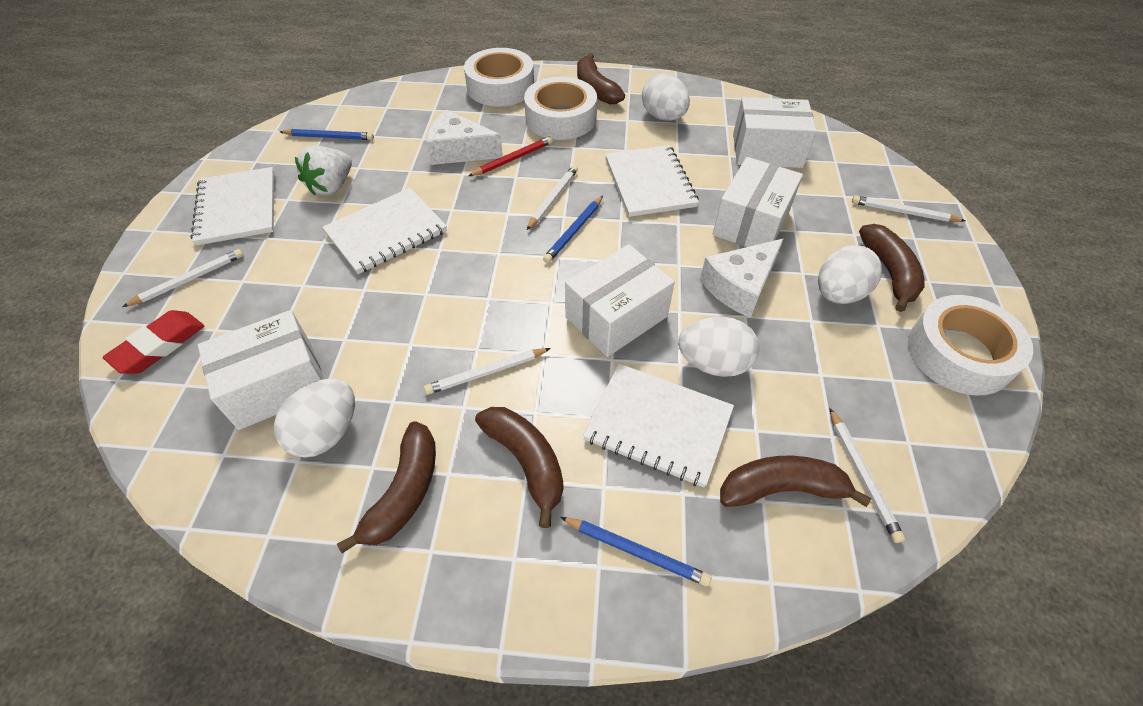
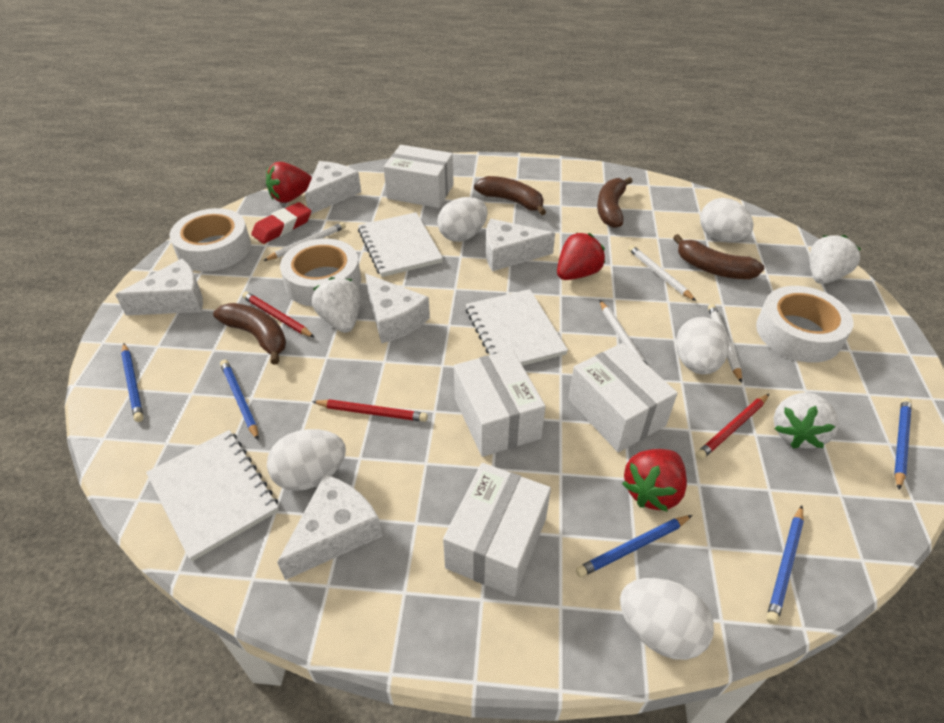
blue pencil: [280,129,374,140] [543,196,603,263] [560,517,711,586] = 3 -> [121,343,144,422] [220,360,259,440] [576,515,693,578] [766,506,804,625] [894,398,912,490] = 5
brown banana: [337,421,436,553] [475,407,563,528] [577,53,625,104] [720,456,872,507] [859,224,925,312] = 5 -> [213,303,286,365] [474,176,546,215] [597,177,633,228] [673,234,764,279] = 4
red pencil: [469,136,553,176] = 1 -> [242,291,315,338] [312,399,428,422] [696,394,769,460] = 3
red strawberry: none = 0 -> [266,162,312,203] [557,233,605,280] [622,449,687,512] = 3
white cheese: [426,110,503,165] [700,239,784,318] = 2 -> [115,259,203,315] [277,474,382,580] [305,161,361,215] [365,274,430,343] [486,219,555,271] = 5
white egg: [274,379,355,458] [642,73,690,121] [678,317,759,377] [818,245,882,304] = 4 -> [267,429,346,491] [437,197,488,242] [620,578,714,660] [676,317,729,374] [700,198,754,242] = 5
white notebook: [190,167,274,246] [322,188,447,274] [583,364,734,488] [605,145,699,217] = 4 -> [146,430,279,561] [358,212,443,277] [466,289,568,366] = 3
white pencil: [122,249,243,307] [424,348,551,395] [527,165,578,230] [829,408,905,543] [852,196,965,222] = 5 -> [263,222,346,261] [600,301,648,365] [628,245,696,301] [708,304,742,383] = 4
white strawberry: [295,145,352,196] = 1 -> [312,277,361,333] [773,392,839,449] [810,235,861,284] = 3

